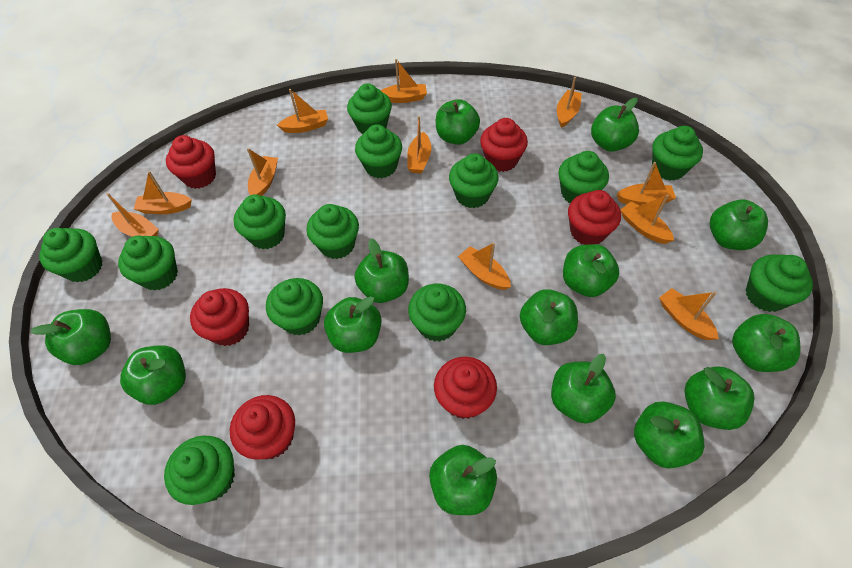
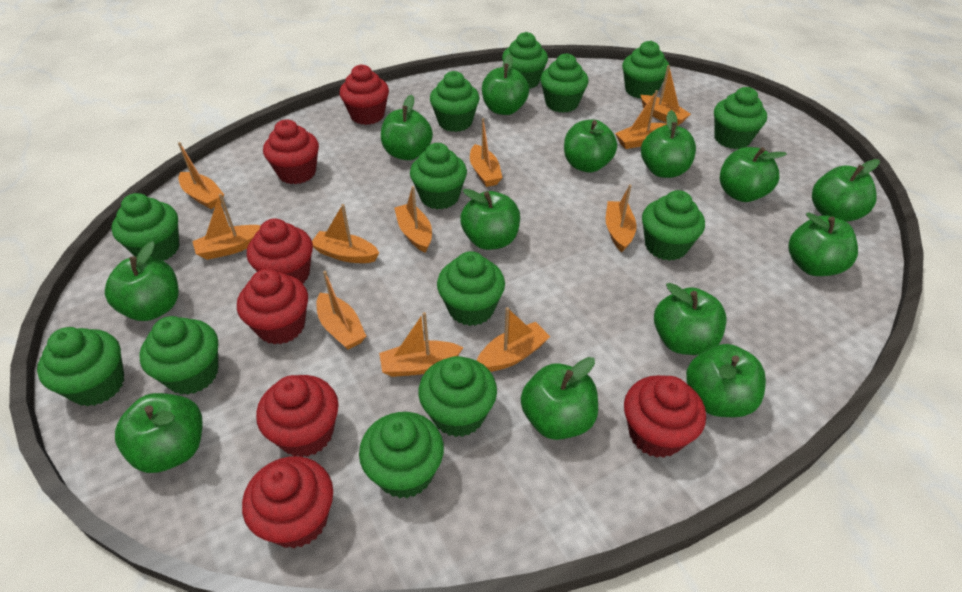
green apple: [30,309,111,365] [120,345,186,405] [324,296,382,353] [355,239,409,303] [429,445,497,515] [436,99,480,145] [520,289,578,345] [551,354,616,424] [563,244,619,297] [591,98,639,152] [634,402,704,468] [684,366,755,430] [710,200,768,250] [732,314,801,372] = 14 -> [105,241,179,321] [115,393,203,473] [381,95,433,160] [460,189,520,250] [482,54,529,115] [521,357,598,440] [564,120,617,173] [641,110,696,178] [654,283,726,355] [686,344,766,417] [720,147,787,202] [788,212,858,276] [812,159,880,222] = 13
red cupcake: [166,135,216,189] [190,288,249,346] [230,395,295,460] [434,357,497,419] [480,118,528,172] [568,190,621,245] = 6 -> [237,269,308,344] [242,456,333,549] [247,219,313,283] [256,375,339,457] [263,119,319,184] [339,64,389,125] [624,375,706,458] = 7

